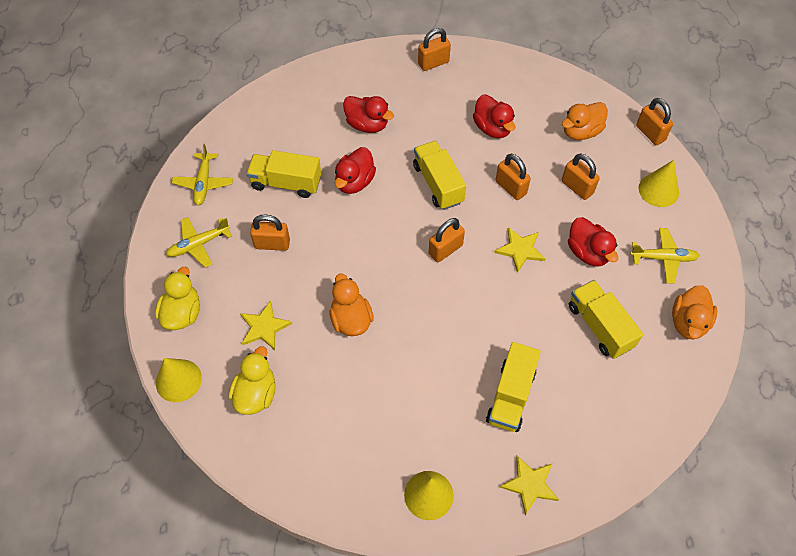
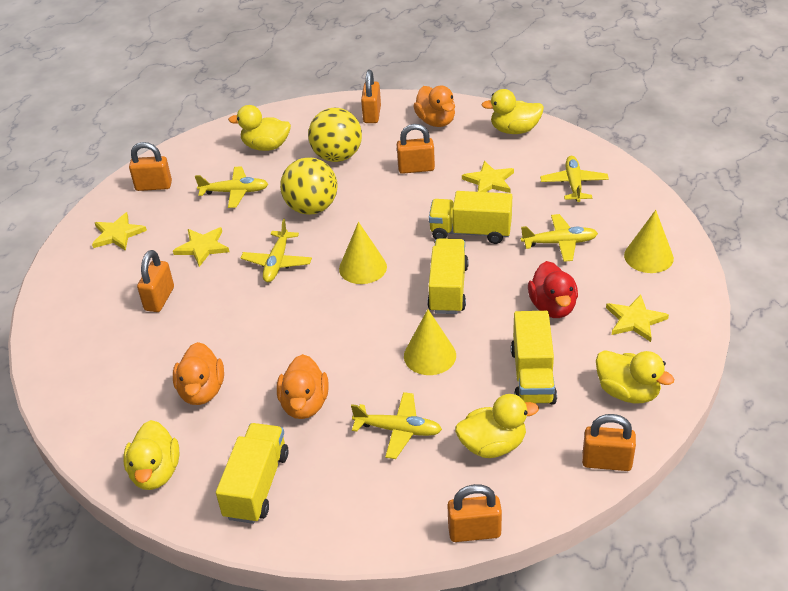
red duck: [335,147,376,194] [343,96,394,133] [473,95,515,138] [568,217,618,267] = 4 -> [528,261,578,318] = 1
yellow ball: none = 0 -> [280,157,338,215] [308,108,362,162] = 2
yellow duck: [155,267,200,330] [229,346,276,415] = 2 -> [123,420,179,490] [228,105,291,151] [455,394,539,458] [482,89,544,134] [596,350,674,403] = 5
yellow plane: [166,217,232,268] [172,144,233,205] [630,228,700,284] = 3 -> [195,166,268,208] [241,219,312,282] [351,392,442,459] [521,214,598,262] [540,156,609,202] = 5
yellow star: [240,301,292,350] [494,227,546,273] [500,456,559,515] = 3 -> [92,212,147,251] [173,227,229,267] [462,161,514,193] [606,295,669,342] = 4

